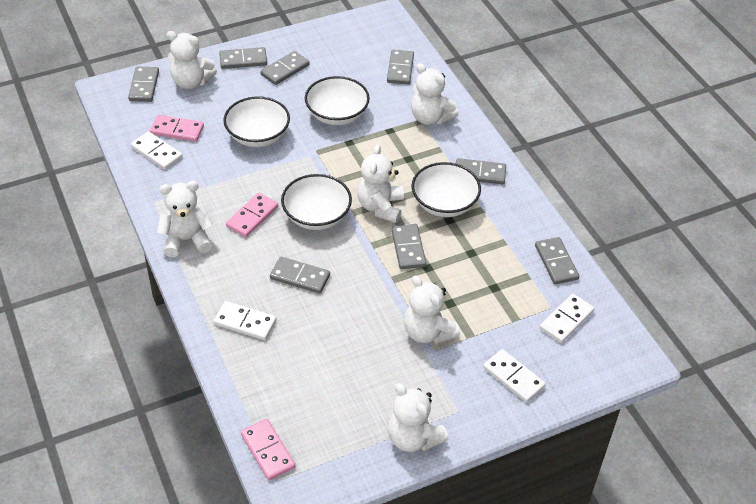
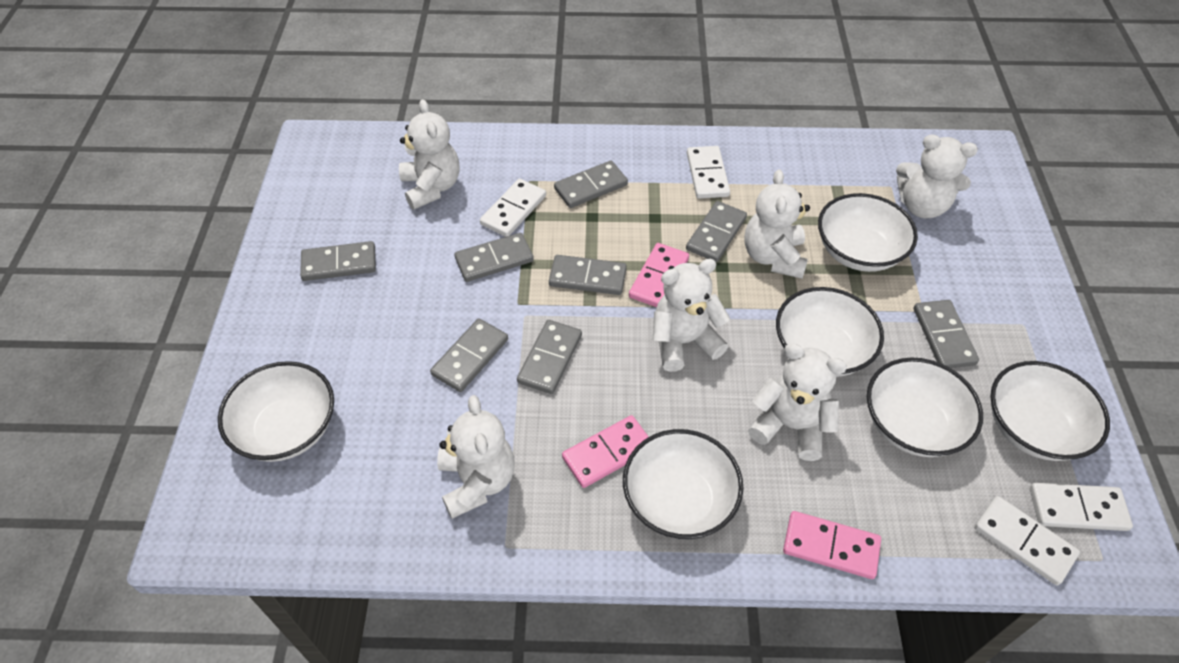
white bowl: [223,96,290,147] [281,174,352,230] [305,76,370,125] [412,162,481,217] = 4 -> [218,361,334,462] [623,429,744,539] [776,287,884,377] [818,193,918,272] [867,358,983,457] [990,361,1110,461] = 6

